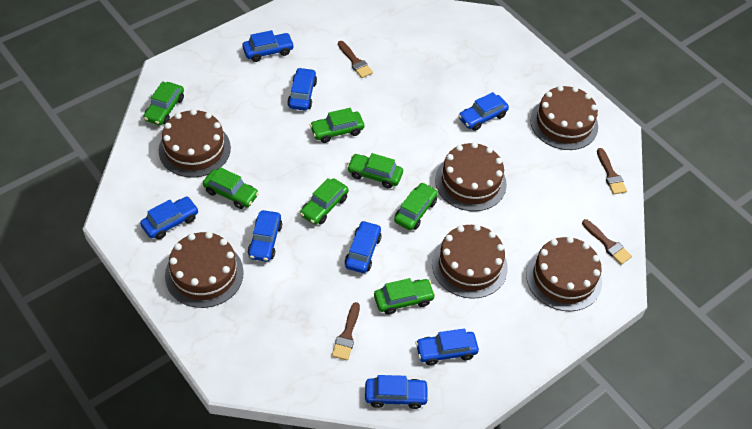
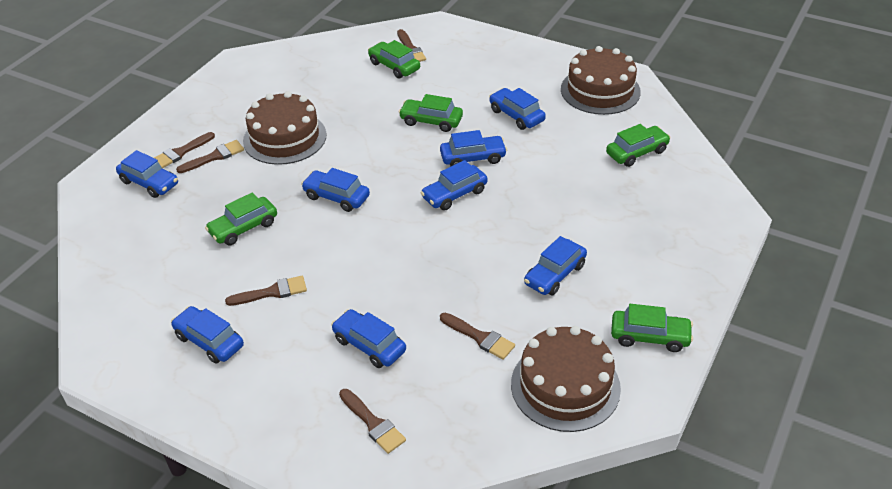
brown brush: [332,302,360,361] [338,41,373,78] [582,219,632,265] [597,148,627,194] = 4 -> [154,132,215,168] [176,140,244,173] [225,276,307,306] [339,389,406,454] [397,29,426,62] [440,313,515,360] = 6
brown cake: [159,109,231,178] [165,232,244,308] [432,224,508,299] [435,142,507,211] [526,236,602,311] [530,86,598,150] = 6 -> [243,91,326,165] [511,326,621,432] [561,46,641,115] = 3
green car: [143,81,184,125] [203,167,259,209] [300,178,348,225] [310,108,364,143] [347,153,403,188] [374,278,436,315] [394,182,438,230] = 7 -> [205,193,277,245] [368,40,420,79] [399,94,463,132] [606,124,671,167] [611,304,693,352] = 5

